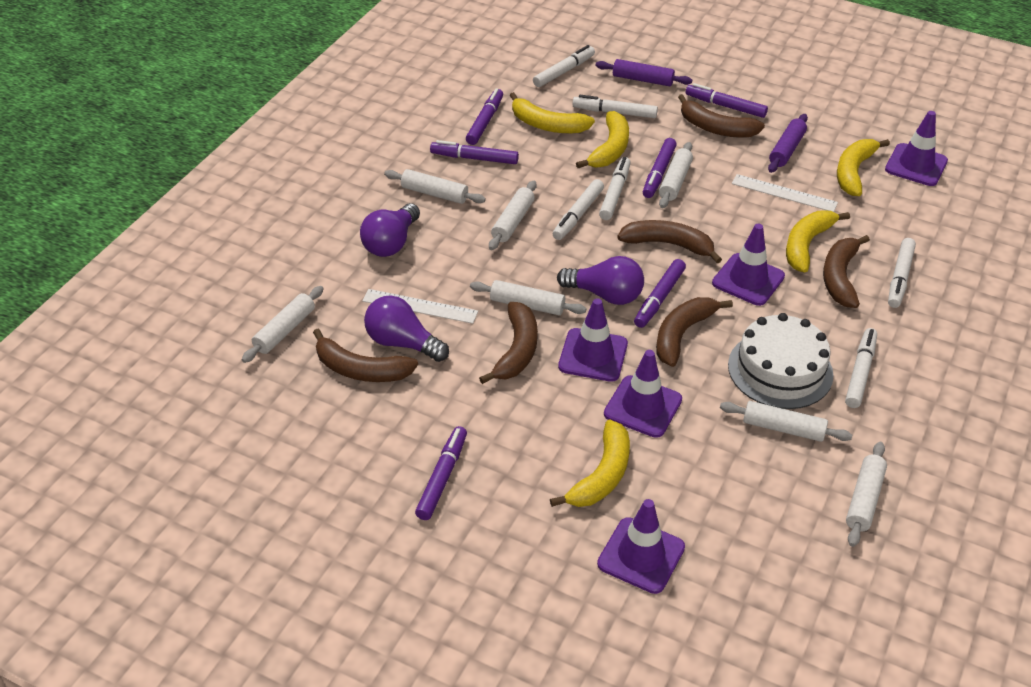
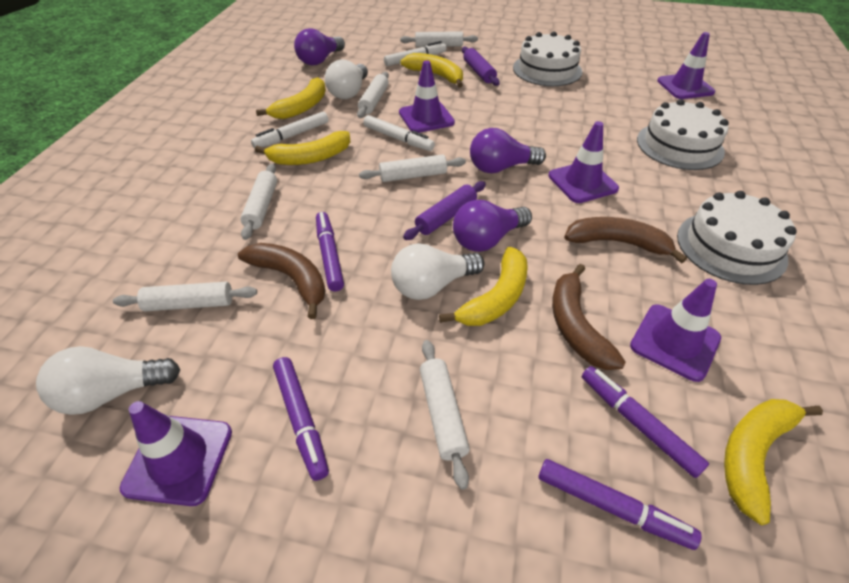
brown banana: [313,329,418,382] [479,302,538,384] [617,220,722,263] [656,297,733,367] [678,94,765,138] [823,235,870,308] = 6 -> [238,243,326,319] [552,264,626,370] [564,217,687,264] = 3
purple marker: [415,426,467,520] [430,140,519,164] [466,88,503,145] [634,259,686,328] [643,138,677,198] [686,83,768,118] = 6 -> [273,357,329,481] [316,212,344,291] [538,459,701,550] [582,366,709,478] = 4
white cake: [728,313,833,409] = 1 -> [513,31,582,86] [637,99,729,170] [677,191,797,285] = 3
white light bulb: none = 0 -> [36,346,180,415] [325,60,368,99] [391,243,484,300] = 3
white marker: [533,45,595,87] [553,179,604,240] [572,95,658,118] [599,157,631,220] [845,328,877,408] [888,238,916,308] = 6 -> [251,111,328,149] [363,115,435,151] [384,41,446,66] = 3
white rolling pin: [242,286,324,363] [384,169,486,204] [470,280,586,315] [489,181,537,250] [659,142,693,208] [720,401,852,442] [846,442,887,547] = 7 -> [113,282,257,311] [240,164,277,240] [357,72,389,118] [359,154,466,182] [400,31,478,47] [420,340,470,490] = 6
white ruler: [362,289,478,324] [732,174,838,212] = 2 -> none = 0

